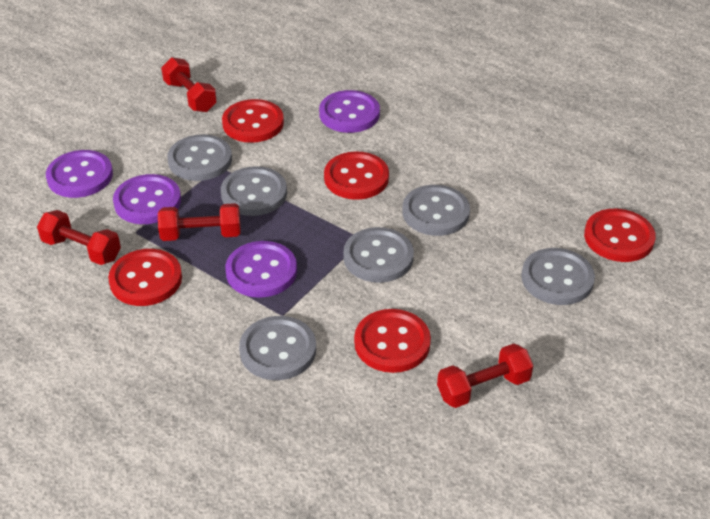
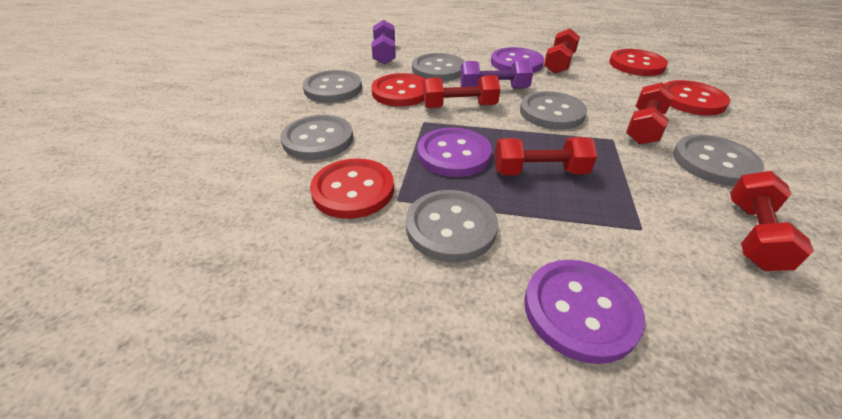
purple button: [46,150,113,198] [113,174,181,224] [225,241,297,298] [319,90,380,133] = 4 -> [417,128,492,177] [491,47,544,73] [524,260,645,364] = 3
purple dumbbell: none = 0 -> [372,20,396,65] [460,60,533,89] = 2
red button: [108,249,182,306] [222,99,284,143] [324,151,389,200] [354,309,431,373] [584,209,656,262] = 5 -> [310,158,394,219] [371,73,426,107] [609,49,668,76] [664,80,730,116] = 4
red dumbbell: [37,210,121,265] [158,203,241,241] [161,57,217,112] [437,344,533,408] = 4 -> [423,75,500,108] [495,137,597,175] [544,28,580,74] [626,82,674,145] [730,171,814,271] = 5

